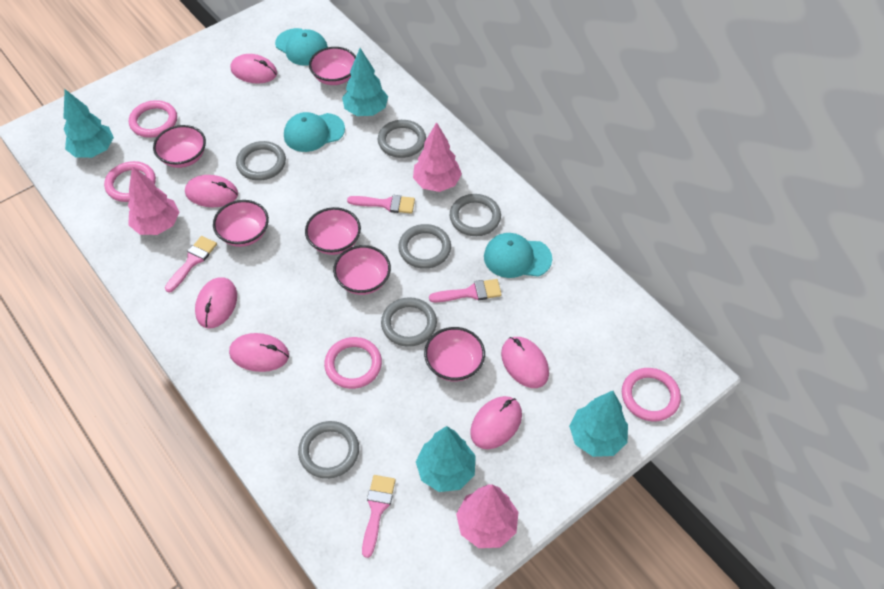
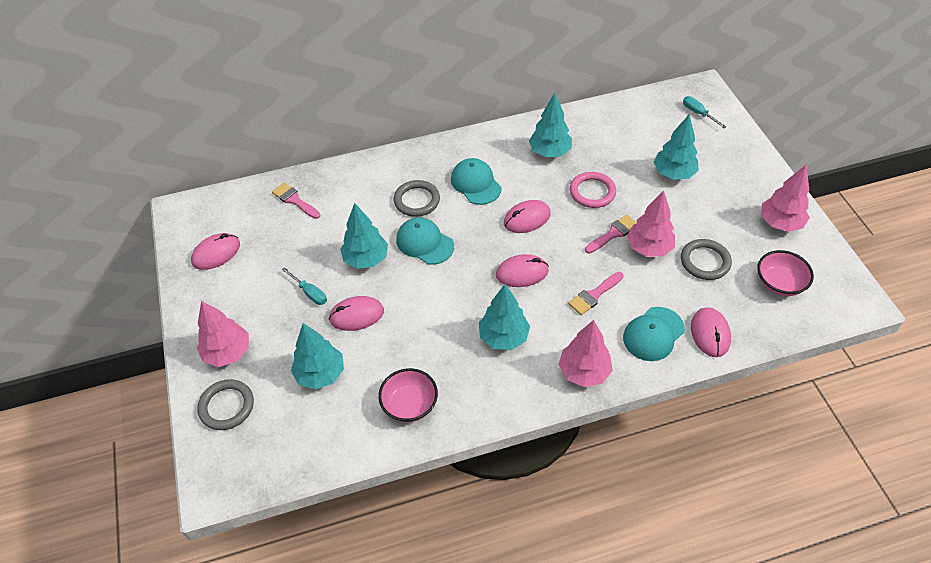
grey ring: [236,141,286,181] [298,421,359,479] [378,120,426,158] [381,297,437,347] [398,224,451,269] [450,194,501,236] = 6 -> [197,379,254,430] [393,180,440,217] [681,239,732,280] = 3
pink bowl: [153,125,206,168] [213,200,269,247] [305,207,361,255] [309,47,356,85] [333,245,391,295] [424,327,485,382] = 6 -> [378,368,438,422] [757,250,814,296] = 2
pink brush: [165,236,217,293] [347,195,415,214] [362,475,396,558] [429,279,502,302] = 4 -> [272,183,320,219] [568,272,624,315] [585,215,637,254] = 3
pink mouse: [185,175,238,207] [195,277,237,328] [229,333,289,372] [231,54,277,84] [470,396,522,449] [501,337,549,388] = 6 -> [191,233,240,270] [329,296,384,331] [496,254,549,287] [504,200,551,233] [691,307,731,357] = 5
pink ring: [104,161,156,202] [129,100,177,138] [324,337,382,389] [622,368,681,421] = 4 -> [570,172,616,208] = 1
pink tree: [128,166,179,235] [413,122,462,192] [456,484,518,548] = 3 -> [197,301,249,367] [559,320,613,387] [627,190,675,257] [761,165,810,232] = 4
turquoise screwdriver: none = 0 -> [281,267,327,305] [683,96,726,128] = 2
turquoise tree: [63,89,114,158] [342,48,388,116] [416,426,476,492] [569,391,628,457] = 4 -> [291,323,344,389] [340,203,388,269] [479,284,530,350] [529,93,572,157] [654,115,699,180] = 5

